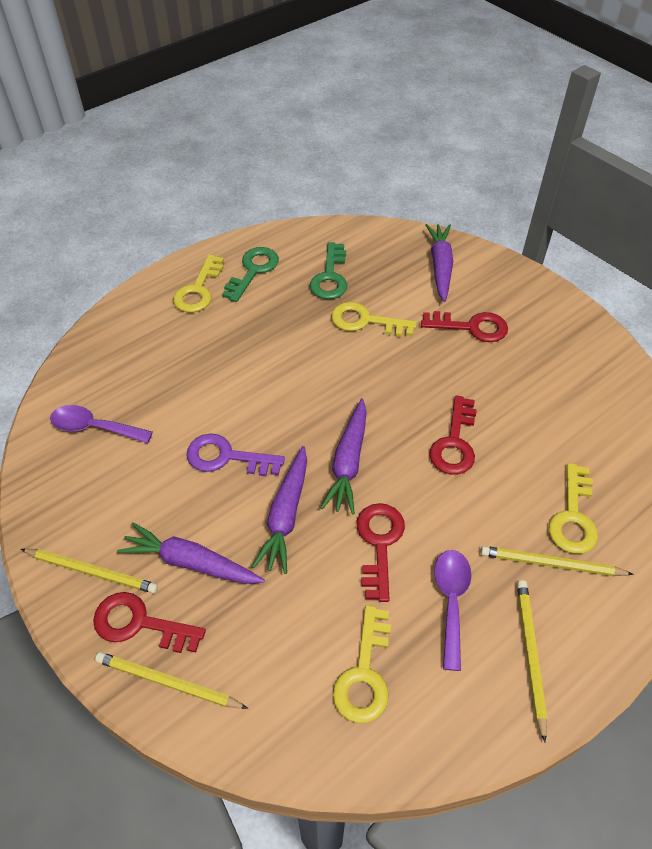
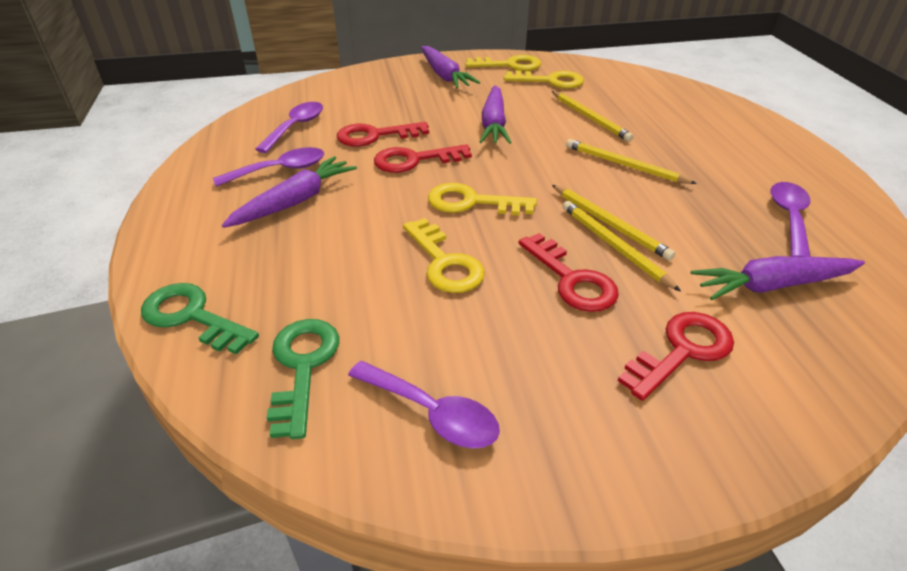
purple key: [187,434,285,476] = 1 -> none = 0
purple spoon: [50,405,153,443] [434,550,471,671] = 2 -> [213,147,324,187] [255,102,323,153] [348,361,500,448] [770,182,810,257] = 4

